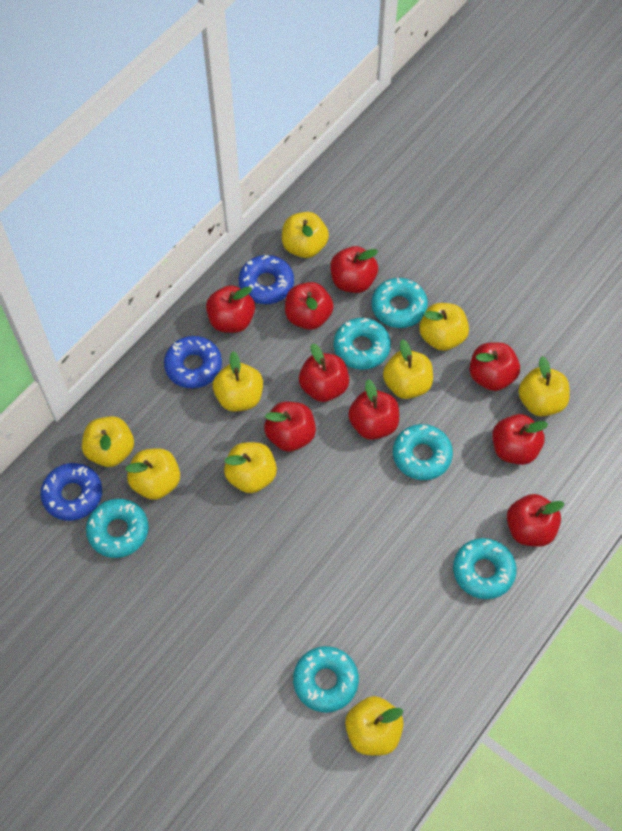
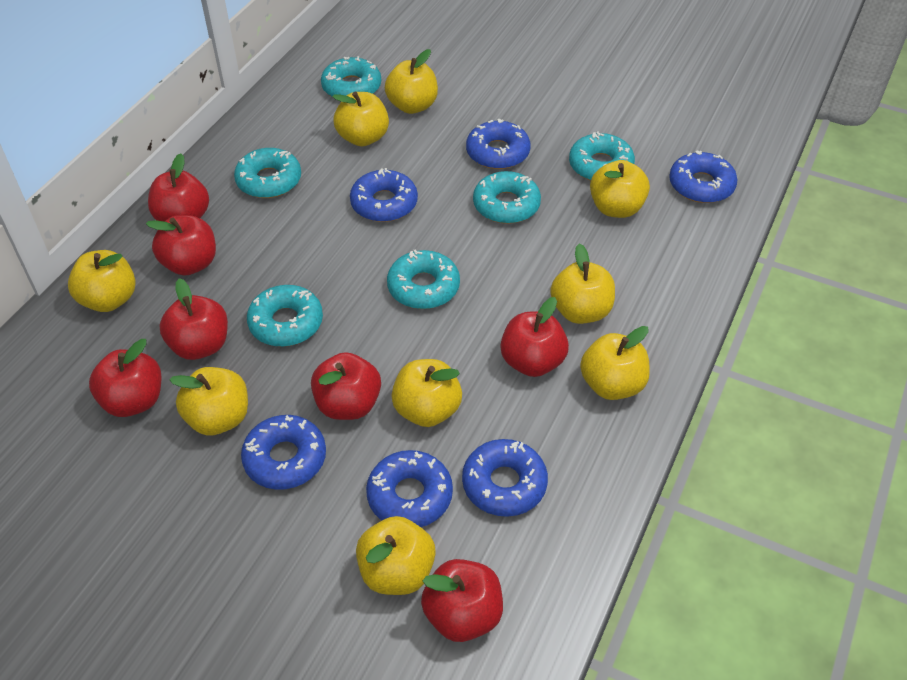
blue donut: [41,463,102,521] [164,336,222,388] [239,255,294,304] = 3 -> [241,415,326,490] [350,168,418,222] [366,450,453,527] [462,439,548,517] [466,119,531,169] [669,150,738,203] = 6
red apple: [206,285,255,333] [264,402,316,452] [285,282,334,330] [299,344,349,402] [330,246,378,293] [348,379,399,440] [469,342,520,391] [492,414,548,465] [507,494,565,547] = 9 -> [89,339,161,417] [146,215,216,276] [148,153,209,222] [159,278,228,360] [311,352,381,420] [421,559,503,642] [500,297,569,377] = 7

